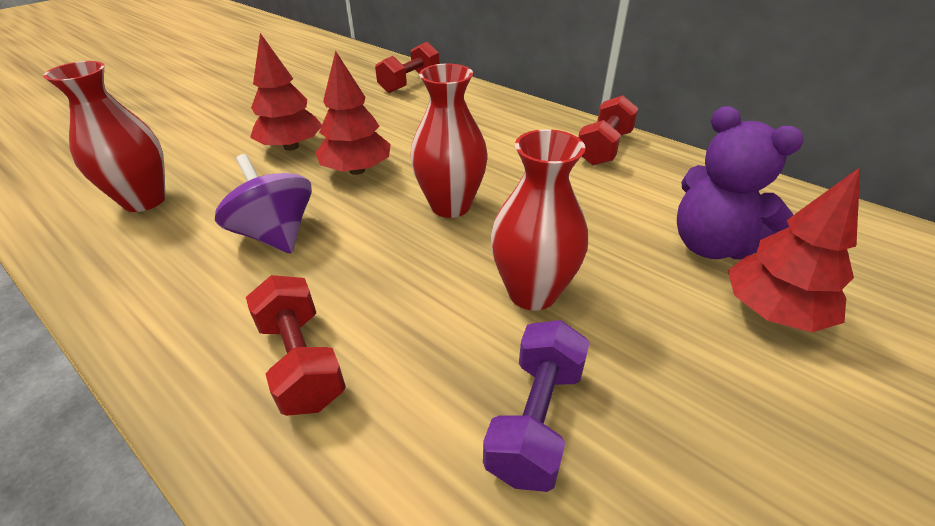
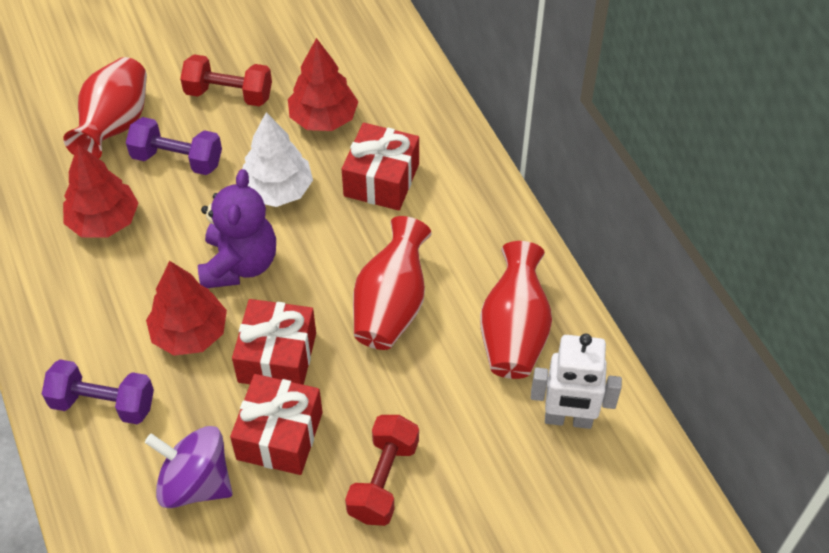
purple dumbbell: [483,320,590,492] = 1 -> [42,359,154,424] [126,117,222,175] = 2
red dumbbell: [246,275,346,416] [375,42,440,93] [578,95,639,166] = 3 -> [180,54,272,106] [345,415,419,526] = 2
red gift: none = 0 -> [230,374,323,475] [232,299,316,385] [342,123,419,211] = 3
white robot: none = 0 -> [531,334,622,429] = 1
white tree: none = 0 -> [242,112,313,207] = 1

